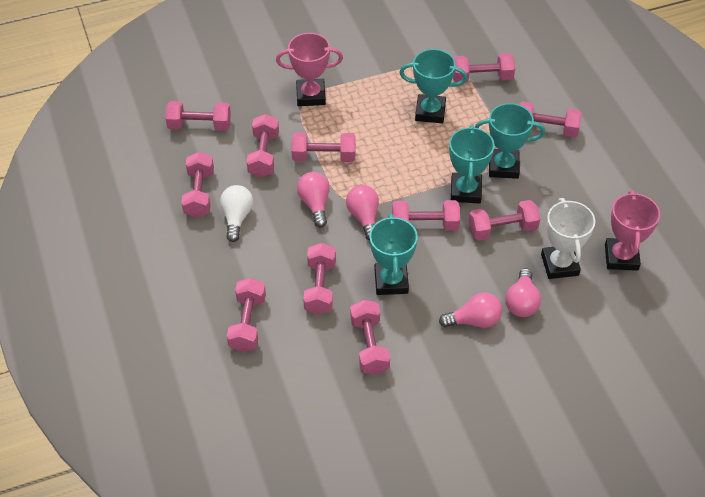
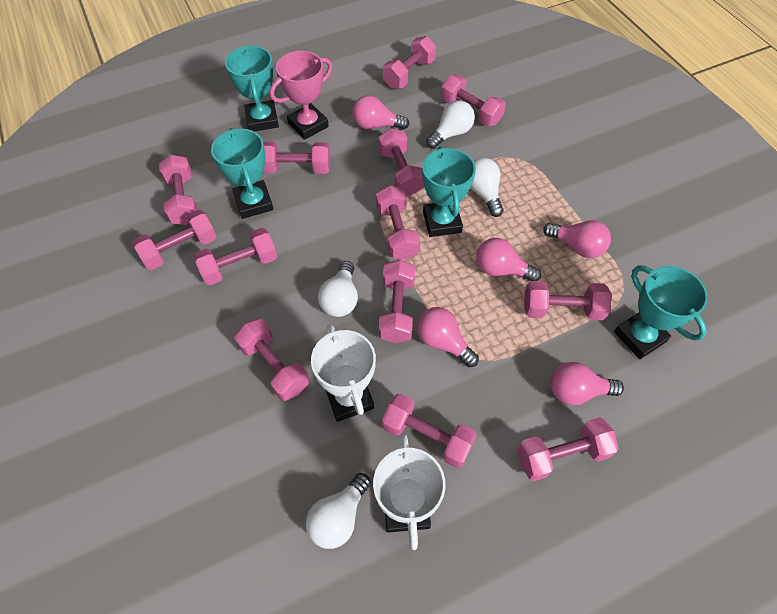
pink dumbbell: [165,101,231,131] [181,152,214,218] [227,278,266,352] [247,114,279,178] [291,132,356,162] [303,243,336,315] [350,300,390,375] [392,200,460,231] [453,53,515,83] [469,200,540,241] [519,101,582,138] = 11 -> [132,210,217,270] [159,155,198,225] [194,228,277,285] [234,319,309,401] [263,142,330,174] [376,185,420,260] [379,128,424,196] [379,260,415,343] [382,393,477,468] [383,36,436,89] [441,75,506,126] [517,417,619,481] [524,281,612,321] = 13
pink light bulb: [297,172,330,227] [346,185,379,241] [439,292,502,328] [505,268,541,317] = 4 -> [352,95,409,130] [417,307,479,367] [476,238,541,281] [543,220,611,258] [550,362,624,405] = 5
pink trophy: [276,33,343,106] [605,190,660,271] = 2 -> [270,51,332,140] = 1
white light bulb: [220,185,253,242] = 1 -> [306,473,371,549] [318,261,358,317] [426,100,475,149] [470,158,504,217] = 4
white trophy: [541,198,595,279] = 1 -> [311,324,376,422] [373,434,446,550] = 2

